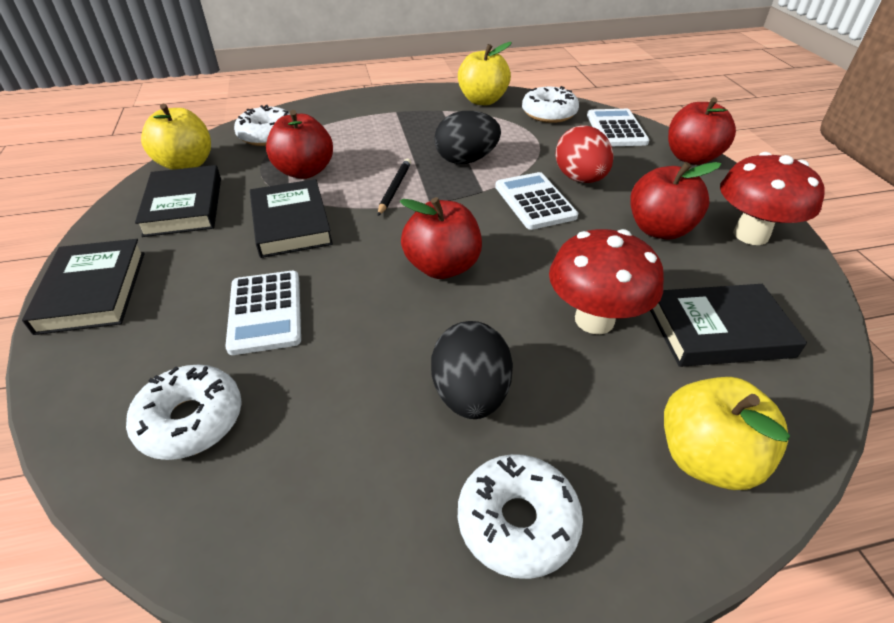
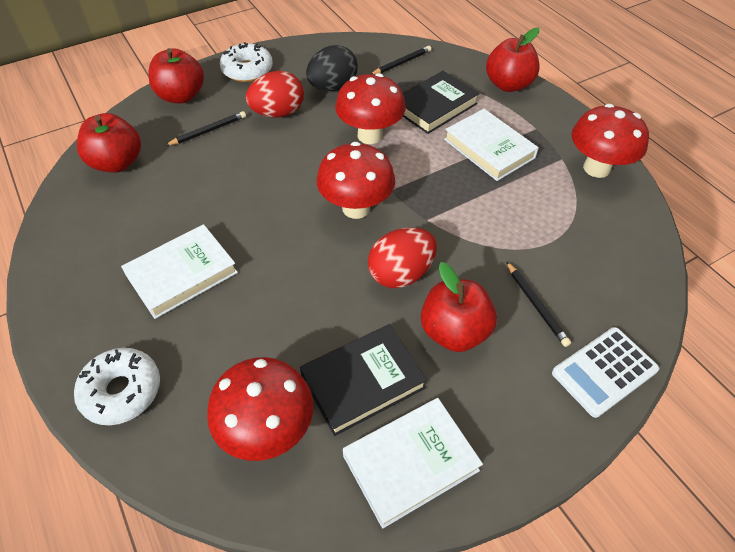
black book: [22,239,145,335] [135,165,221,237] [250,179,333,258] [650,284,807,367] = 4 -> [300,324,427,436] [403,71,480,134] = 2
black egg: [431,321,513,419] [434,111,501,164] = 2 -> [306,45,358,91] = 1
black pencil: [378,159,411,216] = 1 -> [165,111,246,146] [371,46,431,74] [506,261,571,347] = 3
red egg: [555,125,614,183] = 1 -> [246,71,304,117] [368,227,437,288] = 2
red mushroom: [549,229,664,334] [720,152,825,245] = 2 -> [207,357,313,461] [316,142,395,219] [335,73,406,144] [571,104,649,178] = 4
white book: none = 0 -> [121,224,238,319] [343,398,483,529] [444,109,539,181] = 3
white calculator: [225,271,301,355] [495,172,578,230] [587,109,649,146] = 3 -> [552,327,659,418] = 1
white donut: [126,365,242,460] [234,105,290,146] [458,454,583,579] [522,86,579,123] = 4 -> [74,348,160,425] [220,42,273,82] = 2
yellow apple: [141,104,211,170] [458,42,512,105] [664,377,790,490] = 3 -> none = 0

